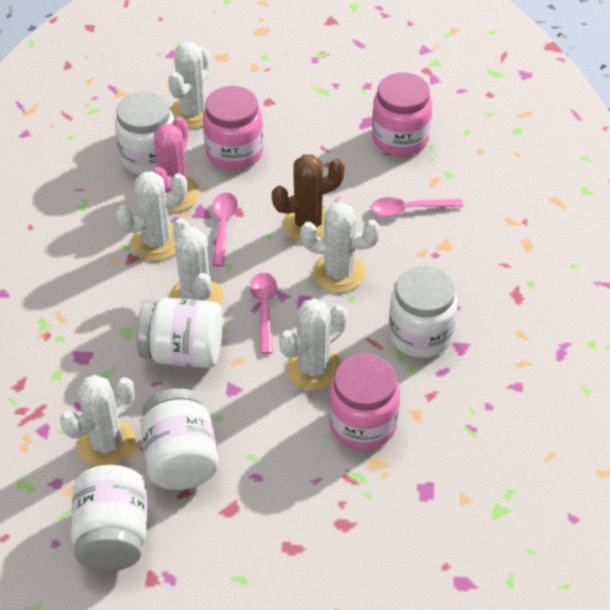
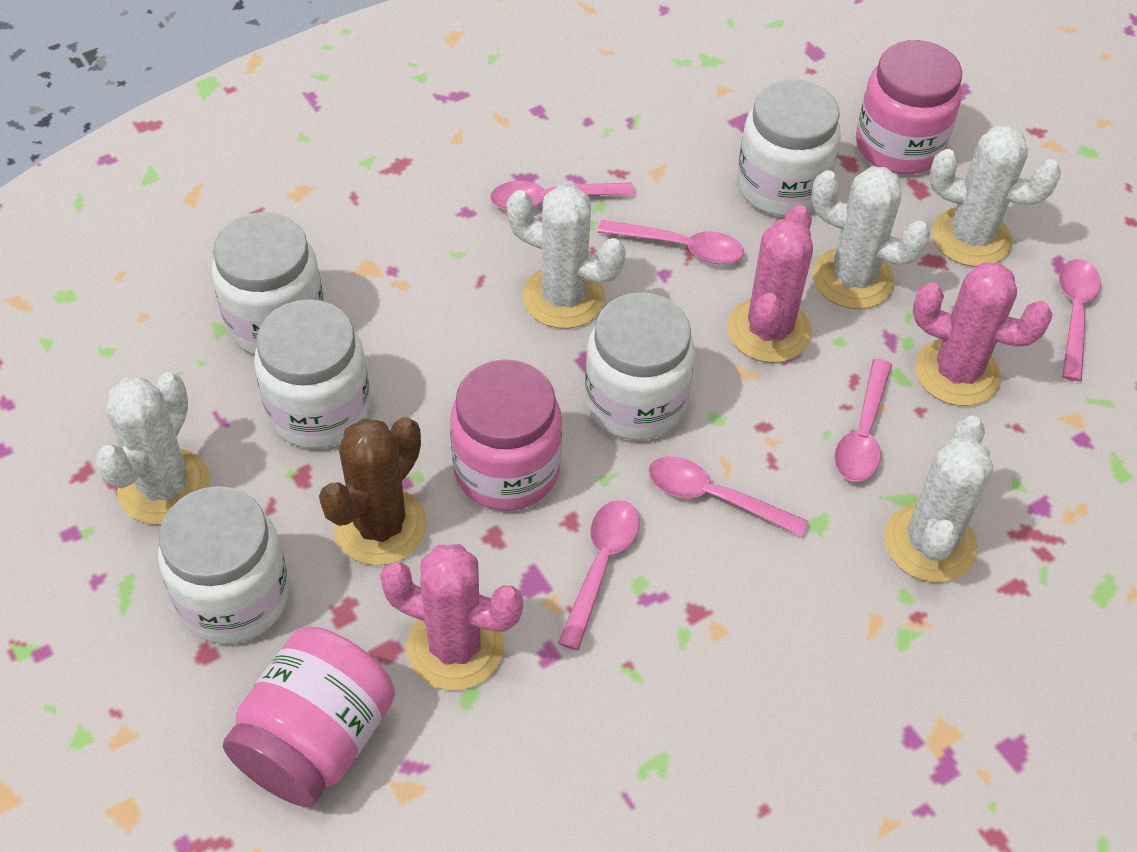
pink cactus: [153,116,200,212] = 1 -> [380,544,523,690] [727,205,813,363] [913,262,1053,406] = 3
pink spoon: [212,193,238,267] [250,273,277,354] [371,197,463,217] = 3 -> [490,181,634,210] [558,500,640,650] [597,220,744,264] [648,456,809,537] [834,359,892,482] [1059,259,1101,381] = 6
white cactus: [60,375,136,467] [115,171,187,261] [168,42,210,128] [170,218,223,305] [279,298,348,391] [300,202,380,292] = 6 -> [95,372,210,525] [507,185,626,329] [811,166,930,309] [884,415,993,582] [929,125,1061,267] = 5

